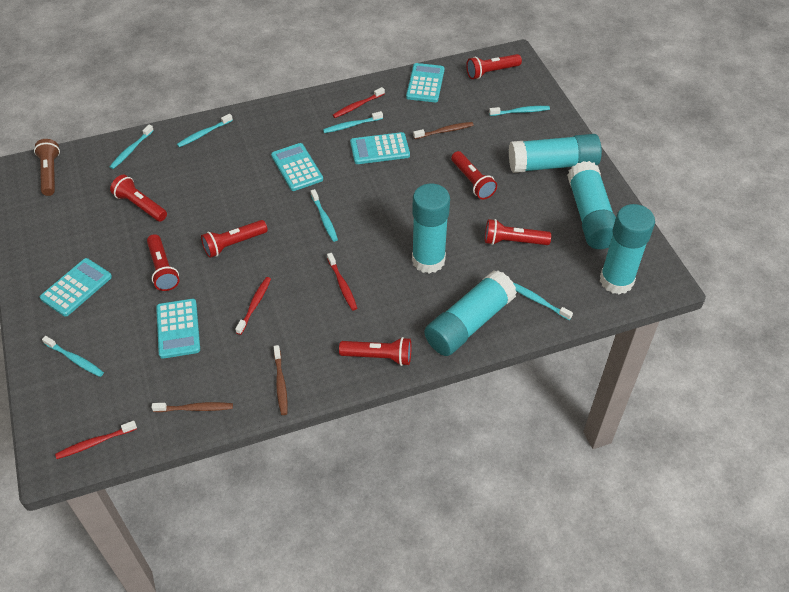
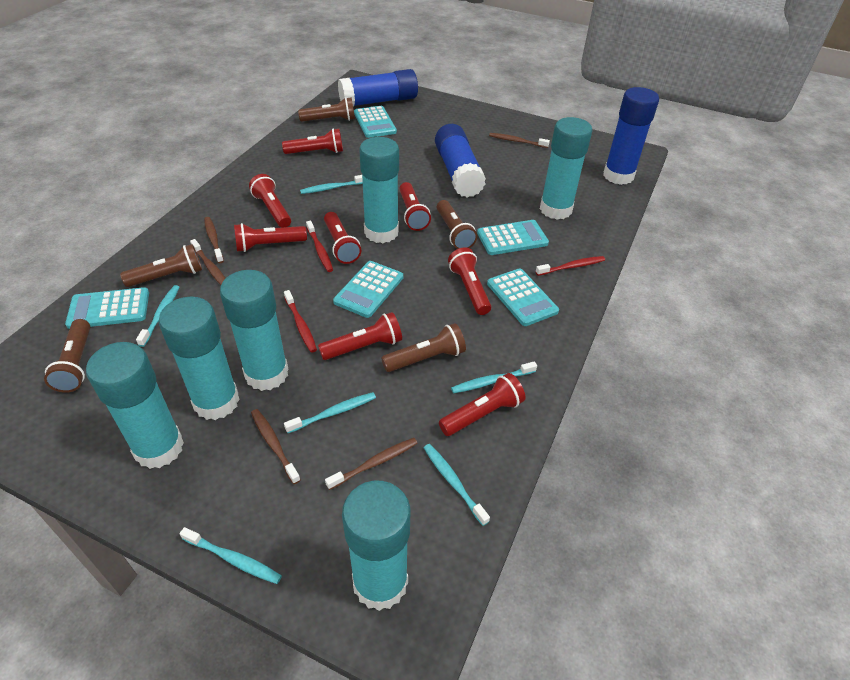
blue glue stick: none = 0 -> [338,69,418,107] [435,124,486,197] [603,87,659,185] = 3
brown flashlight: [34,139,60,196] = 1 -> [44,319,90,393] [120,244,202,287] [298,97,355,122] [381,323,466,372] [437,200,477,249] = 5
brown toothbrush: [151,402,233,412] [274,345,288,415] [413,122,473,139] = 3 -> [190,239,225,285] [204,217,224,263] [251,409,301,484] [325,438,418,490] [489,133,550,148] = 5
red flashlight: [110,175,167,222] [147,234,179,291] [201,220,268,258] [339,337,411,366] [451,151,497,199] [466,54,522,79] [485,219,551,245] = 7 -> [234,223,307,252] [249,174,291,228] [282,129,343,154] [318,312,402,360] [324,212,361,264] [399,182,431,231] [439,373,525,436] [448,247,491,315] = 8
red toothbrush: [55,421,137,459] [235,277,271,335] [327,253,357,311] [333,87,385,118] = 4 -> [284,290,317,353] [306,221,333,272] [536,256,605,276] = 3
turquoise glue stick: [412,184,450,274] [424,270,517,356] [509,134,602,173] [567,161,616,249] [600,204,655,295] = 5 -> [86,342,184,469] [159,297,240,420] [220,270,288,391] [342,481,411,611] [359,137,399,243] [540,117,593,220] = 6
turquoise toothbrush: [42,336,104,377] [110,124,154,169] [177,114,233,147] [311,189,338,242] [323,111,383,133] [489,106,550,116] [513,282,573,320] = 7 -> [136,285,180,347] [180,527,282,584] [284,392,376,433] [300,175,363,194] [424,444,490,526] [451,361,537,393] = 6

